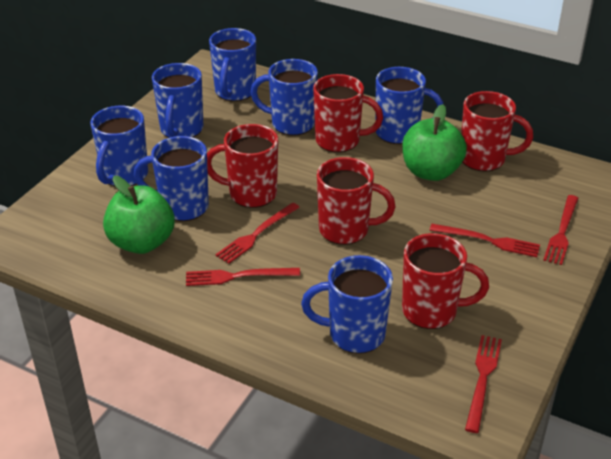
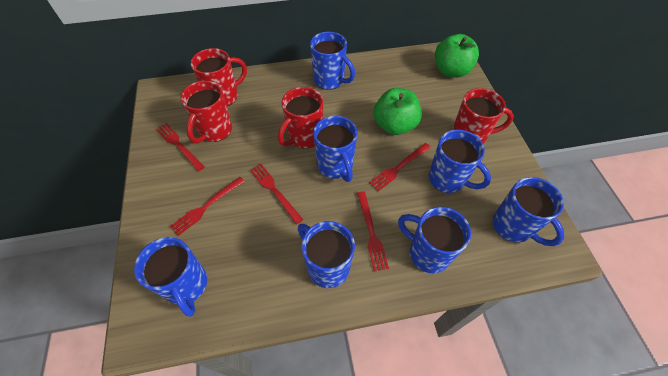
red mug: [207,124,278,208] [313,74,383,153] [317,157,396,245] [402,233,489,329] [461,91,533,172] = 5 -> [181,81,232,143] [191,48,247,106] [278,87,323,149] [452,88,514,145] = 4

